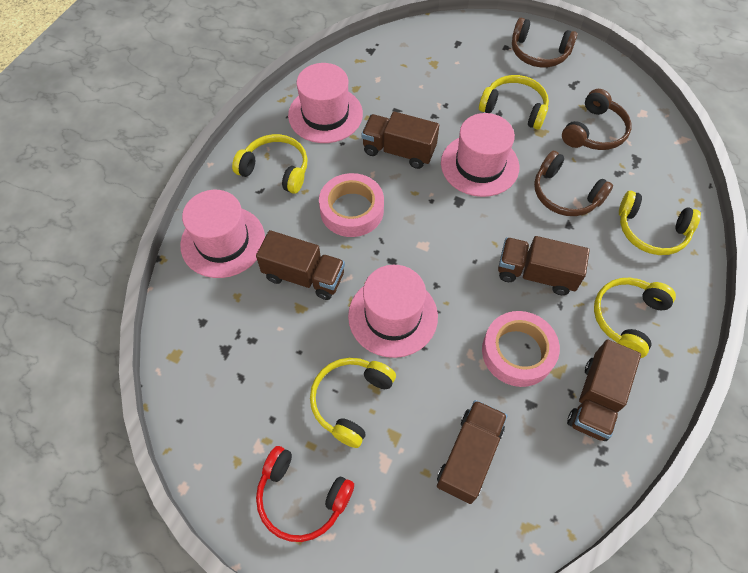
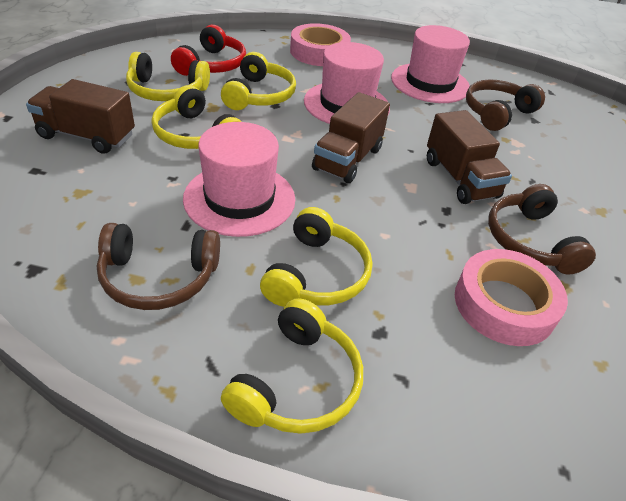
brown truck: [256,230,345,300] [362,112,439,169] [437,400,507,504] [498,236,590,295] [567,339,641,441] = 5 -> [26,79,135,154] [312,92,390,183] [427,110,512,204] = 3
pink hat: [180,190,265,278] [288,63,363,143] [348,265,438,358] [441,113,520,197] = 4 -> [183,122,295,237] [304,42,390,124] [391,25,470,103] = 3

